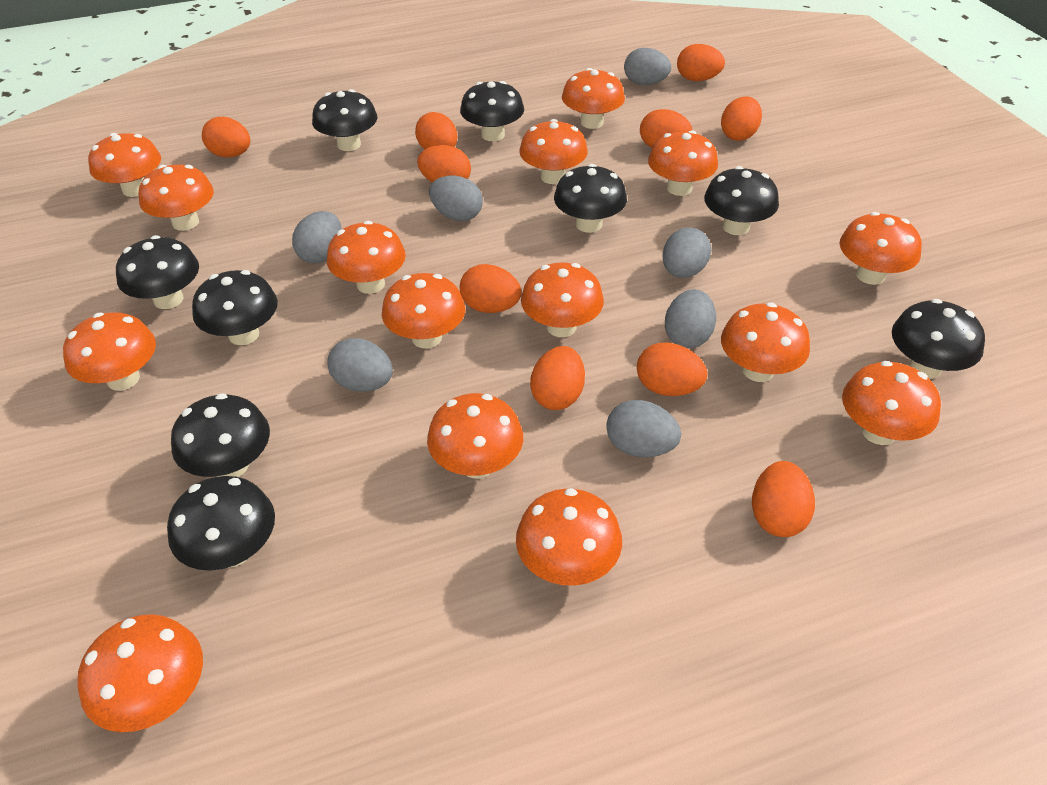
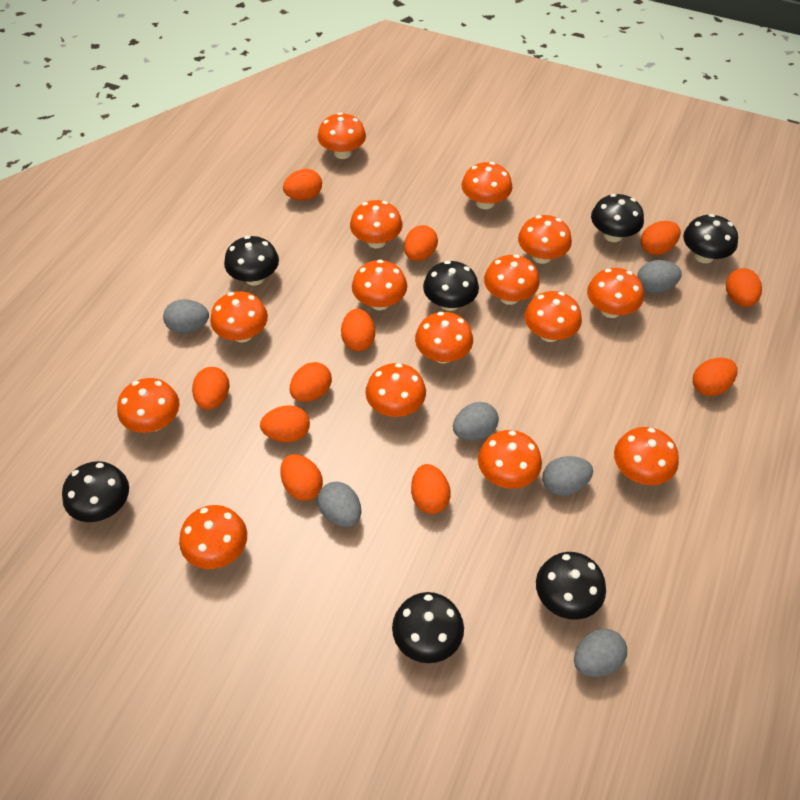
black mushroom: [116,235,199,309] [167,476,275,571] [171,393,270,477] [192,270,278,345] [312,89,378,151] [460,81,524,141] [554,164,627,233] [704,166,779,235] [892,299,985,379] = 9 -> [62,461,129,522] [224,236,279,286] [392,592,464,663] [423,261,479,311] [536,552,606,620] [591,194,644,242] [683,214,738,263] = 7
grey egg: [292,211,342,263] [327,338,393,392] [429,176,483,222] [606,400,681,457] [624,48,671,85] [663,227,711,278] [665,289,716,348] = 7 -> [163,299,209,334] [317,482,361,527] [453,402,499,441] [542,456,593,496] [574,629,627,677] [637,260,682,294] = 6
orange egg: [202,117,250,158] [415,112,458,149] [417,145,471,183] [460,264,522,313] [530,346,585,410] [637,343,708,396] [640,109,692,148] [677,44,725,81] [721,97,762,141] [752,461,815,537] = 10 -> [192,367,229,410] [260,405,310,442] [280,454,323,501] [283,169,322,200] [290,362,332,402] [341,309,375,351] [404,225,438,261] [411,464,451,514] [641,221,681,255] [693,358,738,396] [726,268,762,307] = 11

